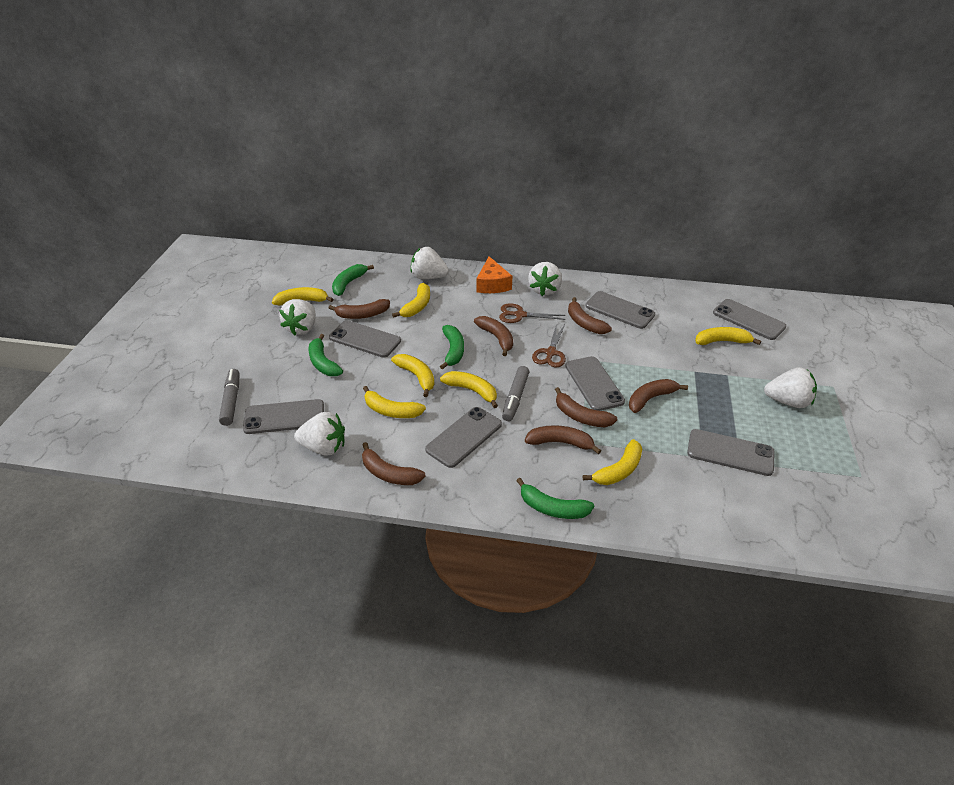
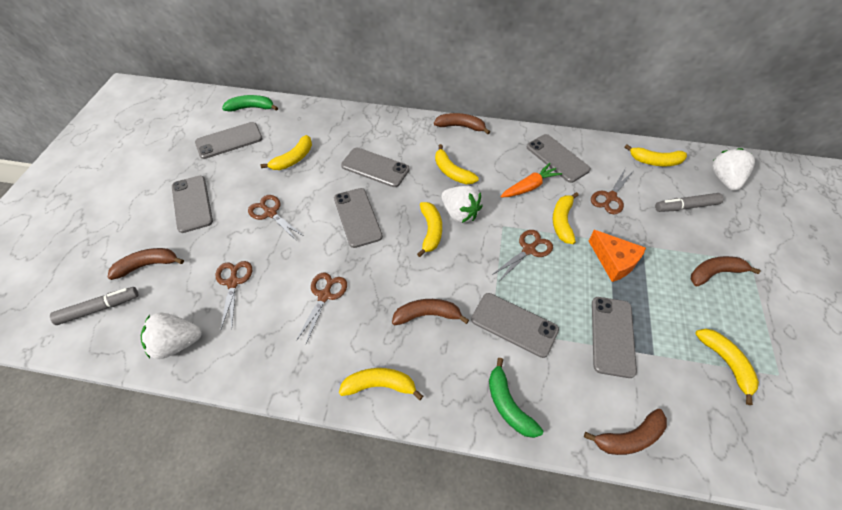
brown banana: [329,299,390,319] [362,442,425,485] [474,316,513,356] [525,425,601,454] [555,387,617,427] [568,297,612,334] [629,379,688,413] = 7 -> [107,248,184,280] [392,299,469,325] [434,113,490,134] [584,409,667,455] [691,256,760,286] = 5
brown scissors: [499,303,565,323] [532,324,566,367] = 2 -> [216,261,252,329] [248,195,304,241] [296,273,347,344] [492,230,553,280] [591,170,633,214] = 5
green banana: [309,334,343,376] [332,264,374,296] [440,325,464,370] [516,478,594,519] = 4 -> [222,95,278,112] [489,358,543,438] = 2
orange carrot: none = 0 -> [500,163,562,198] = 1
white strawberry: [279,299,316,336] [294,412,345,456] [411,247,449,279] [528,262,562,296] [764,367,817,408] = 5 -> [141,313,202,359] [442,186,483,223] [712,148,755,191] = 3

